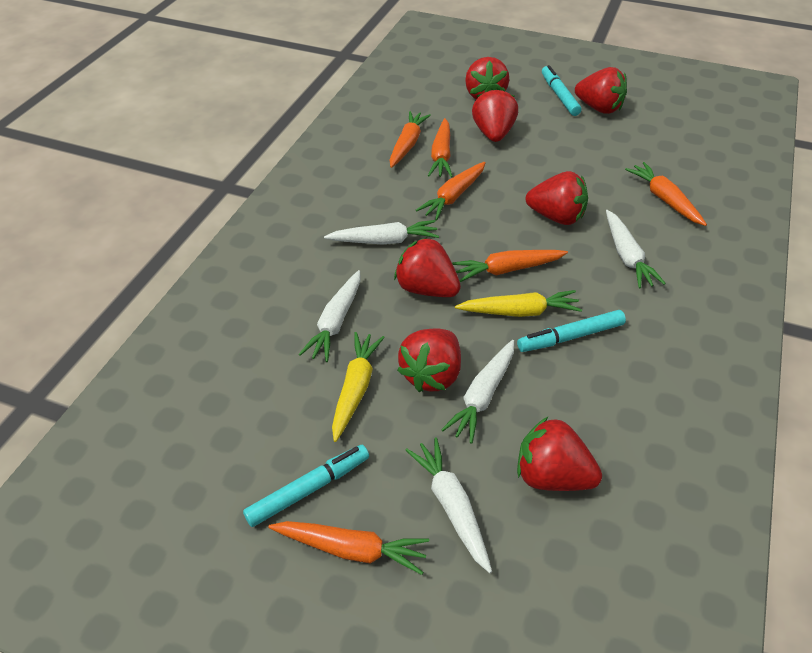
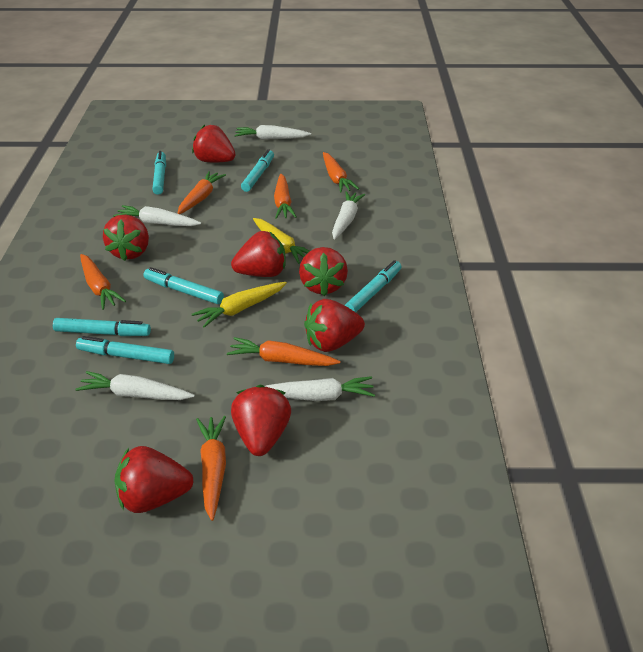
turquoise marker: [243,445,369,527] [517,310,626,352] [542,65,582,116] = 3 -> [53,318,151,336] [76,336,174,364] [143,267,224,304] [152,151,166,195] [241,149,274,192] [345,260,401,312] = 6

